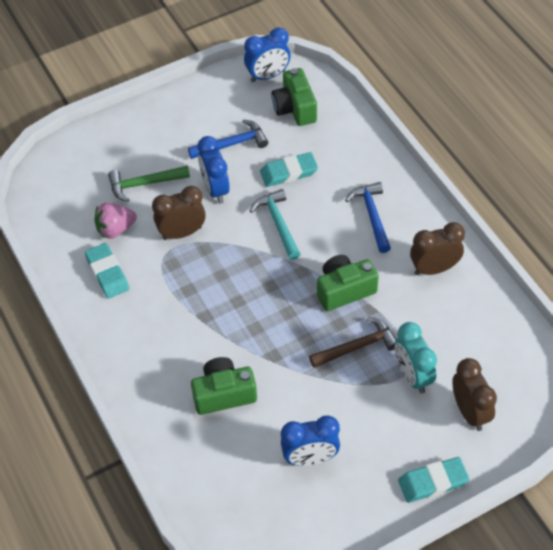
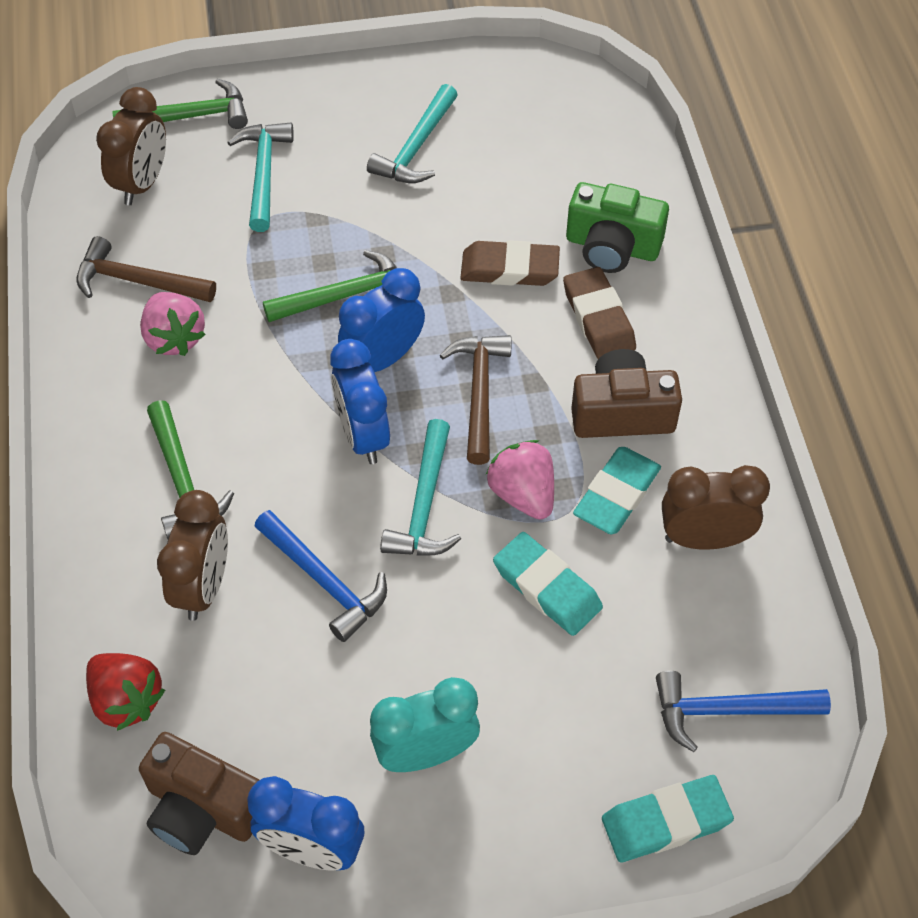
brown camera: none = 0 -> [139,732,259,855] [571,349,682,438] = 2
brown eraser: none = 0 -> [460,240,560,286] [563,267,636,359] = 2
brown hammer: [309,317,396,368] = 1 -> [77,236,216,302] [440,335,512,465] = 2
green camera: [191,357,257,415] [271,68,317,126] [317,255,379,311] = 3 -> [566,182,669,273] = 1
green hammer: [108,165,190,202] = 1 -> [112,79,248,129] [147,400,234,539] [263,250,397,322] = 3
pink strawberry: [94,203,137,239] = 1 -> [140,292,206,356] [486,440,554,520] = 2
red strawberry: none = 0 -> [86,653,165,731] = 1
turquoise hammer: [250,189,300,260] = 1 -> [227,122,294,232] [367,84,458,183] [380,419,461,556] = 3

